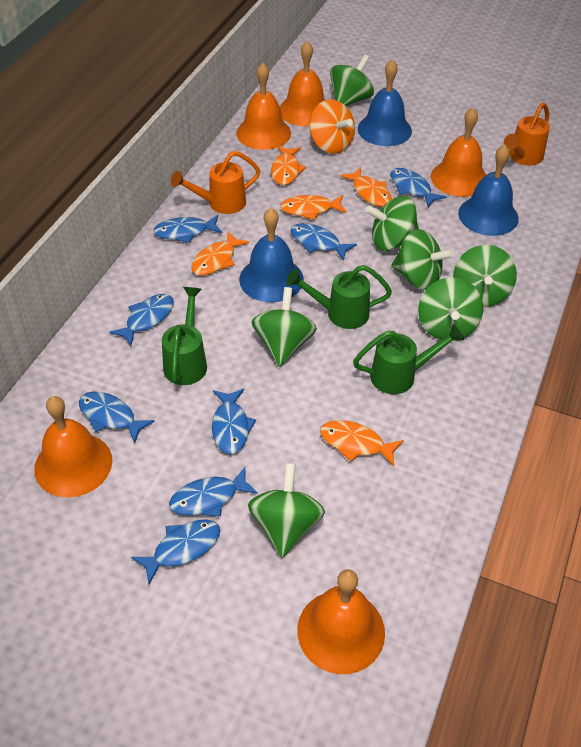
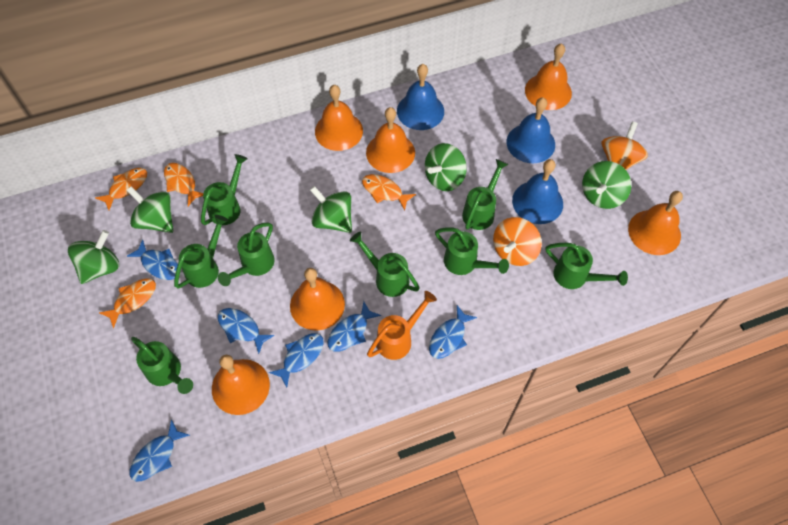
blue fish: [79,391,155,444] [109,294,174,346] [131,520,220,585] [153,215,222,243] [169,467,258,517] [212,389,256,454] [291,223,357,261] [390,168,447,208] = 8 -> [127,240,178,280] [130,419,190,482] [218,308,274,354] [269,333,324,388] [328,302,381,352] [429,305,477,359] = 6
green spinning top: [248,463,325,558] [252,287,317,367] [330,55,374,106] [365,196,419,251] [391,229,454,290] [418,277,483,341] [453,245,517,307] = 7 -> [68,230,119,284] [127,186,173,233] [310,186,352,233] [425,143,467,191] [582,161,631,209] = 5
green watering can: [162,287,207,385] [286,265,392,329] [353,324,464,394] = 3 -> [131,337,193,394] [174,215,228,288] [201,154,248,225] [218,222,274,286] [350,231,420,297] [435,227,509,275] [462,159,509,230] [546,243,628,289] = 8
orange bell: [34,396,112,497] [236,63,291,150] [280,41,325,126] [297,569,385,674] [431,107,486,197] = 5 -> [212,355,270,415] [290,268,345,331] [315,85,363,151] [366,107,415,173] [525,43,572,110] [628,191,683,255] = 6
orange fish: [191,231,249,275] [271,146,306,185] [280,195,347,220] [320,420,404,466] [340,167,392,207] = 5 -> [95,168,147,210] [99,278,156,328] [164,163,204,206] [362,174,416,210] = 4
orange spinning top: [309,100,355,154] = 1 -> [493,217,542,266] [602,121,648,170] = 2
orange watering can: [171,151,260,214] [504,102,550,165] = 2 -> [367,291,437,360] = 1

